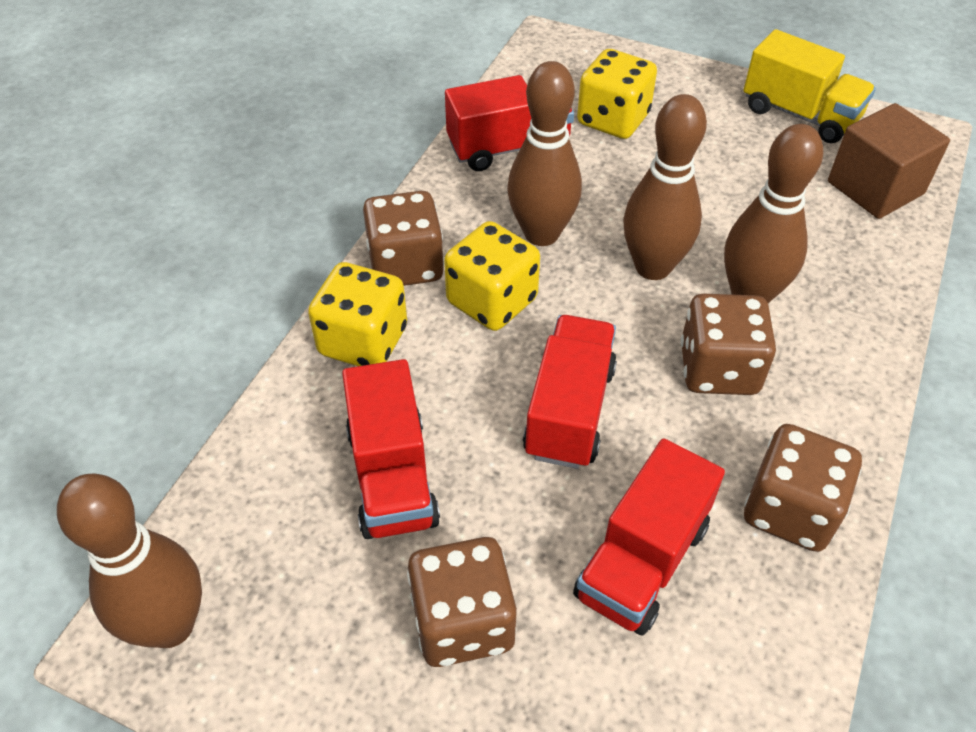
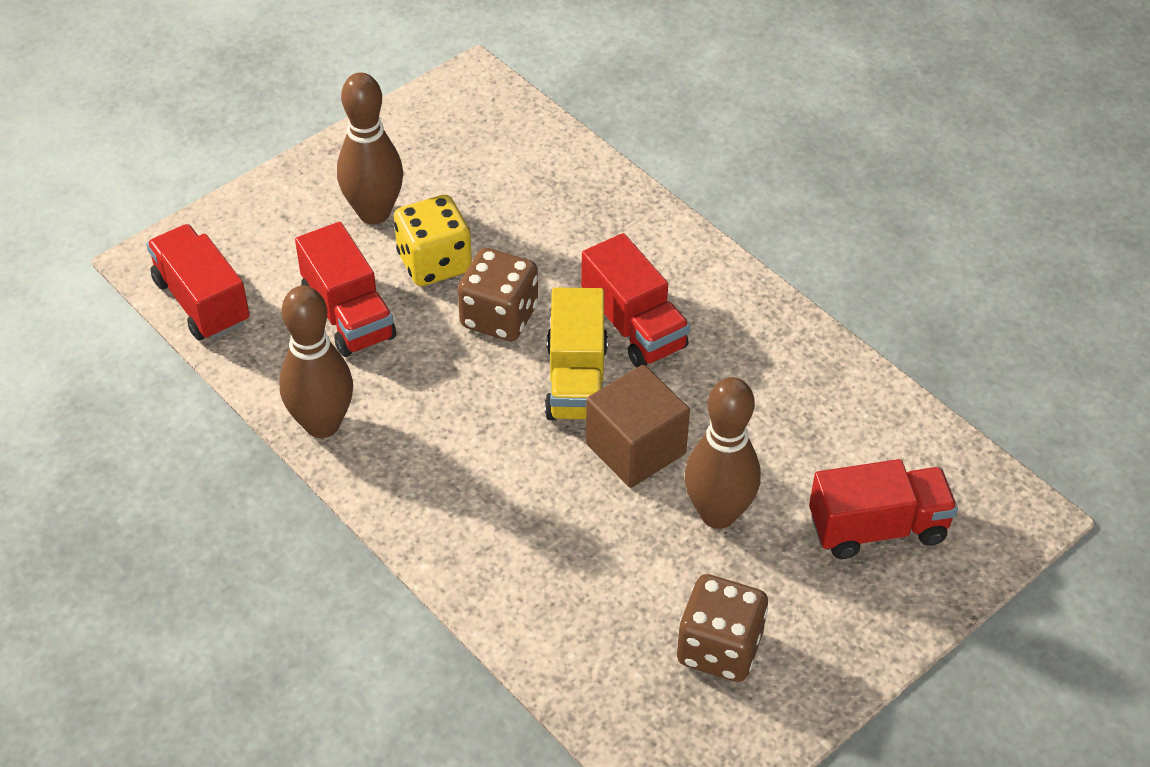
brown bowling pin: [57,474,202,648] [507,61,582,246] [623,94,707,280] [724,124,824,303] = 4 -> [279,286,353,438] [337,72,403,224] [685,377,760,529] = 3
brown dice: [363,191,444,286] [407,537,517,667] [681,294,776,395] [744,424,862,552] = 4 -> [458,248,538,341] [677,574,768,682] = 2
yellow dice: [308,262,407,366] [444,221,540,331] [577,49,657,139] = 3 -> [394,195,472,286] = 1

